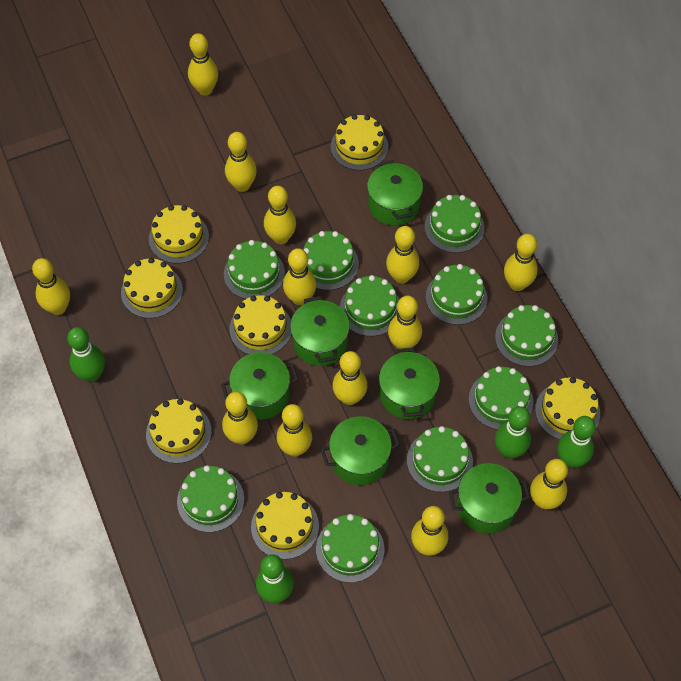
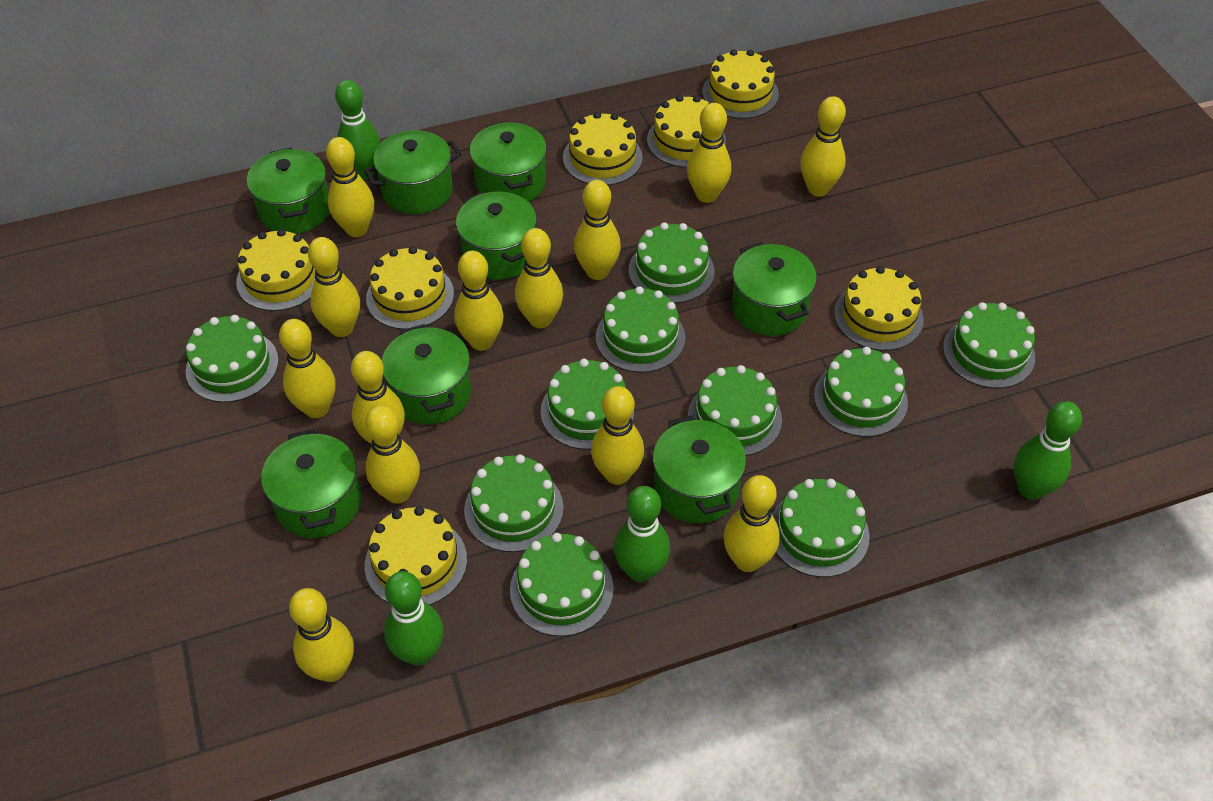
green pot: [221,352,299,419] [290,296,350,366] [321,416,400,485] [367,160,423,226] [379,348,440,419] [449,463,530,533] = 6 -> [247,148,329,234] [261,429,362,538] [364,130,462,214] [382,324,471,425] [456,191,537,280] [470,121,547,202] [653,415,746,523] [732,242,817,336] = 8

